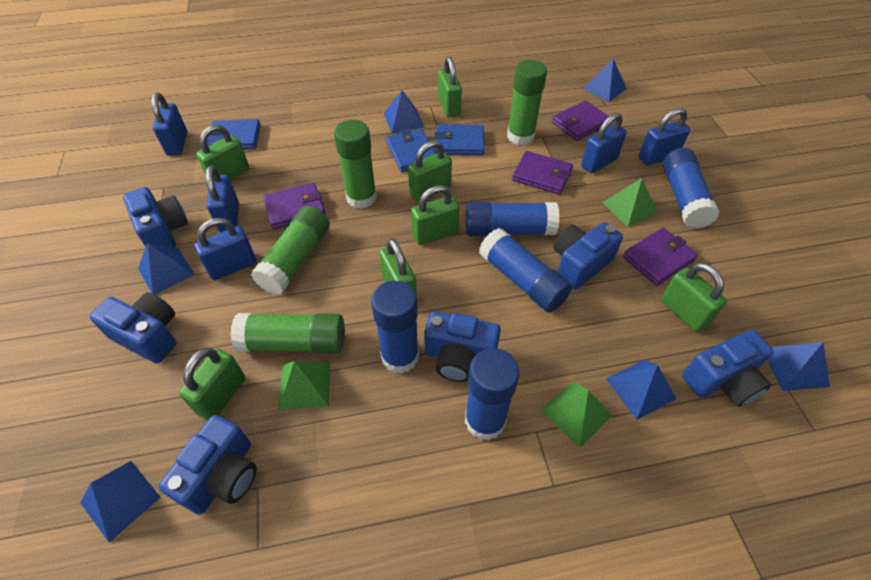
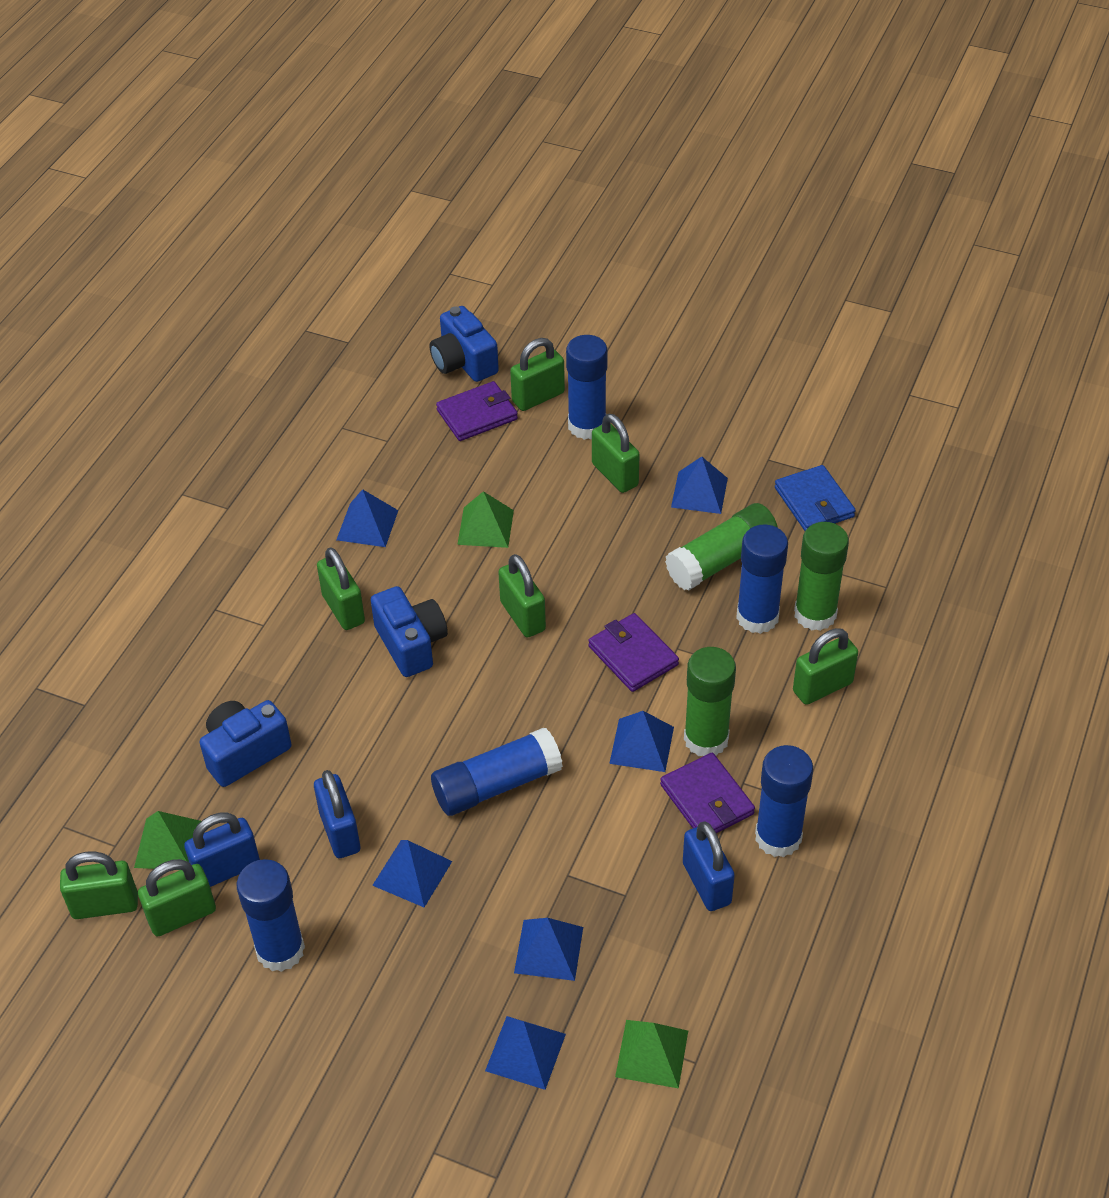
blue camera: [89,292,176,363] [123,187,188,248] [159,415,257,514] [424,311,501,382] [554,222,623,290] [682,330,774,407] = 6 -> [199,700,291,787] [371,586,448,677] [429,306,499,382] = 3
blue padlock: [151,93,187,156] [194,218,256,280] [206,166,239,233] [581,113,627,173] [638,108,690,165] = 5 -> [184,812,260,887] [314,770,360,858] [683,822,735,911] = 3
blue wallet: [207,119,261,149] [386,129,436,172] [434,124,485,155] = 3 -> [775,465,856,531] = 1
green glue stick: [230,313,345,353] [251,206,330,295] [334,120,377,209] [507,60,547,145] = 4 -> [665,503,778,591] [684,647,736,756] [794,522,849,631] = 3
purple wallet: [263,183,326,229] [512,151,573,195] [552,100,609,141] [623,228,698,286] = 4 -> [436,381,518,441] [588,613,679,692] [660,753,755,833] = 3

